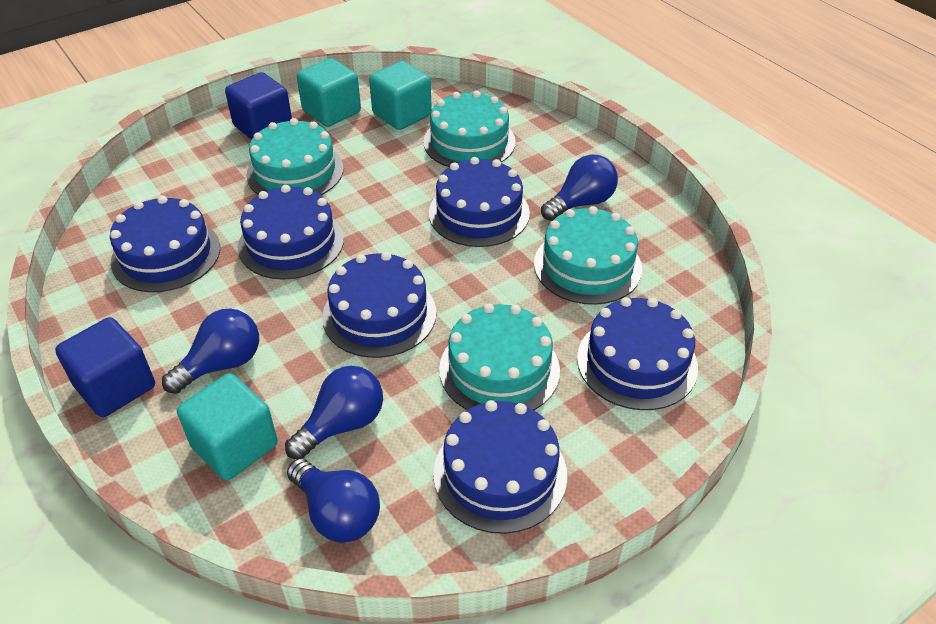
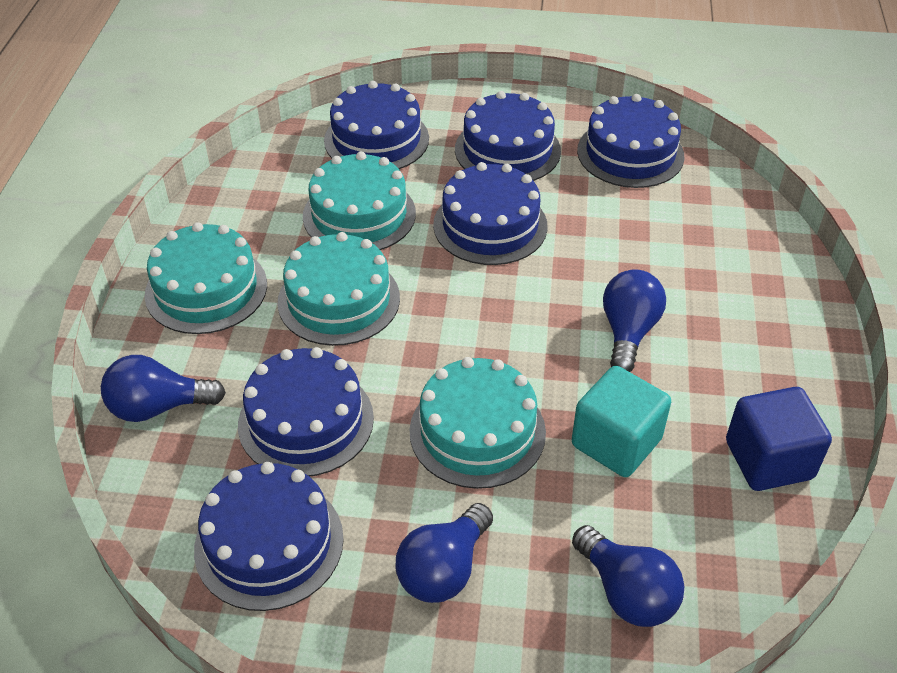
blue cube: [55,317,155,417] [225,72,292,140] = 2 -> [726,387,832,491] = 1
turquoise cube: [177,373,278,480] [297,58,361,127] [369,61,432,130] = 3 -> [572,366,671,477] = 1

